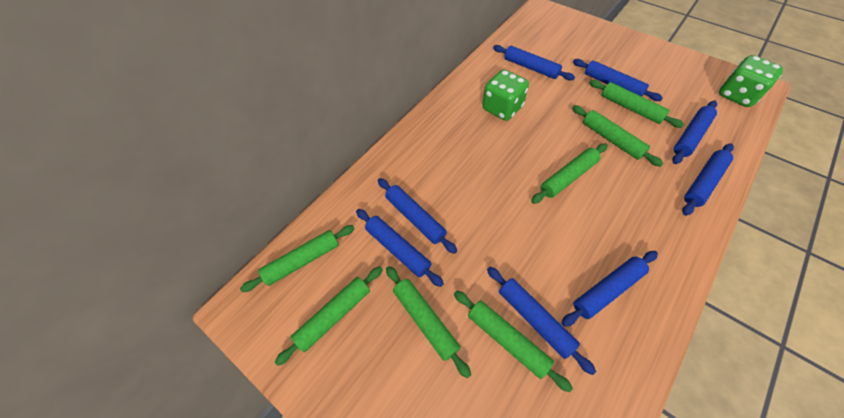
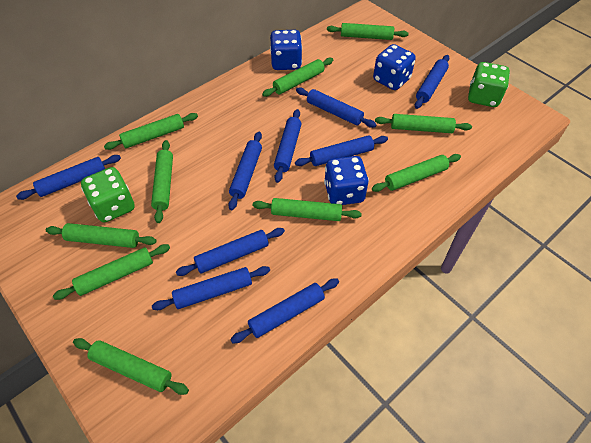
blue dice: none = 0 -> [270,30,302,70] [324,156,369,205] [373,44,416,90] = 3
blue rolling pin: [356,209,444,287] [378,178,457,254] [487,267,596,375] [493,45,575,81] [561,251,658,327] [573,59,663,101] [672,100,717,164] [682,143,734,216] = 8 -> [16,155,121,200] [152,266,270,310] [176,228,285,276] [228,132,262,210] [230,278,339,344] [274,109,301,183] [295,135,388,166] [296,88,376,128] [415,55,449,109] = 9
green rolling pin: [240,225,355,292] [275,266,383,366] [386,266,471,379] [454,291,573,392] [531,143,608,204] [572,105,663,167] [589,80,684,128] = 7 -> [46,223,157,248] [53,244,170,300] [73,338,189,395] [104,113,198,150] [151,140,173,223] [253,198,362,221] [262,58,333,97] [327,23,409,40] [372,154,461,192] [375,114,472,133] = 10

